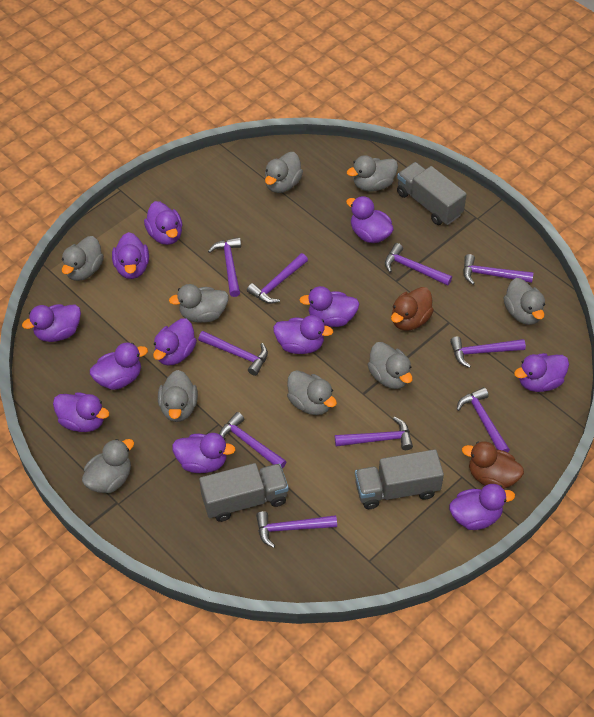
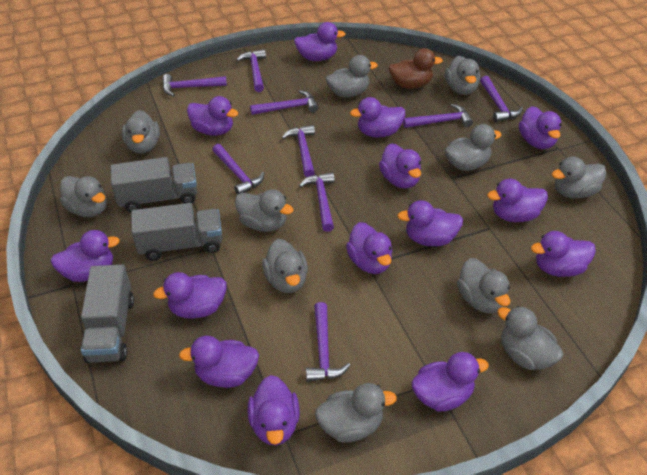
brown duck: [391,287,434,331] [462,441,524,489] = 2 -> [389,48,443,89] = 1
grey duck: [62,236,104,281] [82,439,134,493] [158,370,198,422] [169,284,229,323] [265,152,303,193] [287,370,337,415] [347,155,398,192] [368,342,413,389] [503,278,545,325] = 9 -> [60,176,107,217] [122,110,160,154] [235,189,294,232] [262,239,308,293] [315,383,397,442] [326,55,378,98] [445,56,480,95] [445,124,501,171] [457,258,510,314] [497,306,563,370] [552,157,607,199] = 11
purple duck: [22,304,81,342] [53,392,109,432] [90,343,148,390] [112,232,149,279] [144,201,183,245] [153,319,197,366] [172,433,235,473] [273,315,333,354] [299,286,360,327] [346,196,394,243] [449,484,515,530] [514,353,569,392] = 12 -> [51,230,120,282] [153,272,227,318] [179,336,259,388] [187,96,238,136] [248,375,300,446] [294,22,345,61] [346,222,392,274] [350,97,405,138] [379,143,421,189] [397,200,463,246] [411,352,489,411] [487,179,548,222] [519,106,561,149] [531,231,596,277] = 14
purple hammer: [198,331,268,376] [208,237,241,297] [219,412,287,469] [247,253,308,304] [256,511,337,548] [335,417,413,450] [385,243,452,286] [450,337,526,368] [457,387,510,452] [463,254,533,285] = 10 -> [162,74,227,97] [212,144,264,195] [236,49,266,92] [250,90,318,115] [282,125,315,177] [299,172,335,232] [306,302,350,382] [403,104,473,128] [480,76,523,122] = 9

